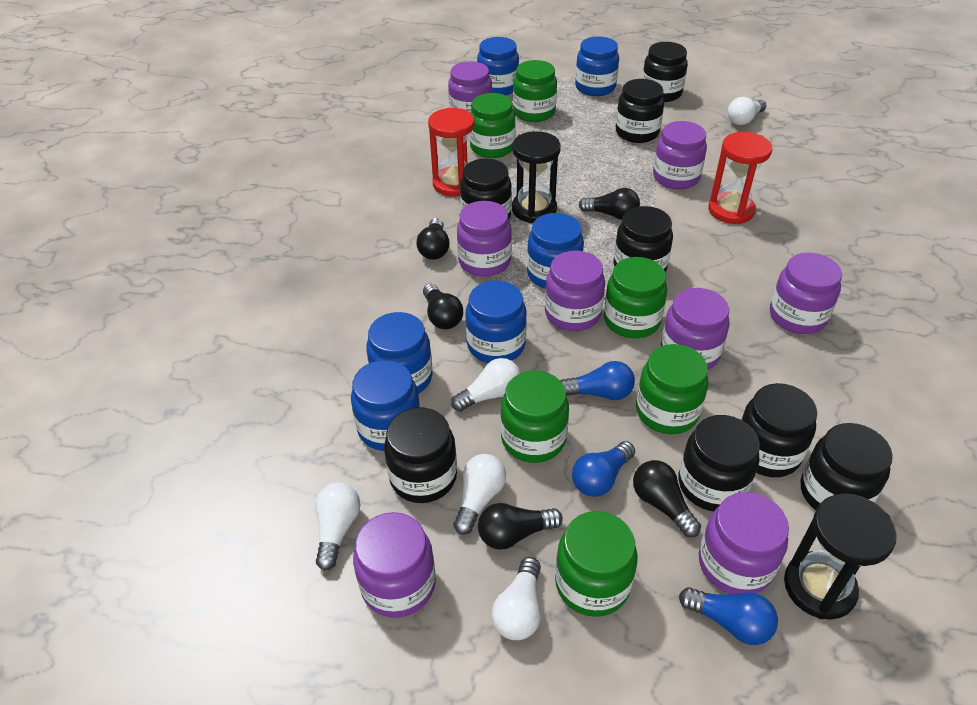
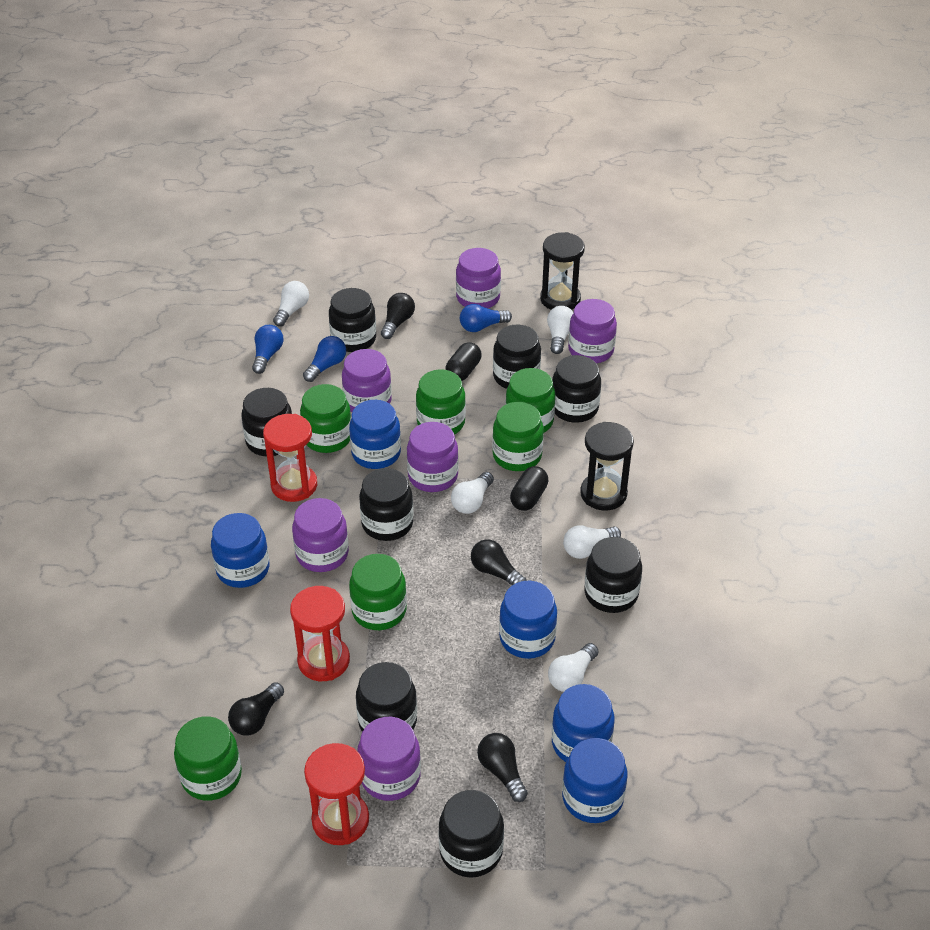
black capsule: none = 0 -> [445,342,482,381] [510,466,548,511] = 2
black light bulb: [417,218,450,260] [423,283,463,329] [478,503,563,550] [579,188,640,220] [633,460,701,537] = 5 -> [228,682,284,735] [381,293,415,339] [471,539,527,585] [477,733,528,802] = 4
blue jar: [351,360,420,451] [366,312,432,394] [465,280,527,363] [477,37,519,95] [527,213,584,289] [575,36,619,96] = 6 -> [211,513,269,588] [349,400,401,469] [499,581,557,659] [552,684,615,762] [562,738,627,823] = 5
purple jar: [353,512,436,618] [448,61,492,112] [457,201,512,277] [545,251,605,331] [653,121,707,189] [661,288,730,370] [699,492,789,594] [770,253,842,334] = 8 -> [292,498,349,572] [342,349,392,412] [357,717,421,801] [407,422,459,492] [456,248,501,308] [568,299,617,363] = 6
red hourglass: [428,108,475,197] [708,132,772,224] = 2 -> [263,414,317,502] [290,586,350,681] [304,743,369,845] = 3

